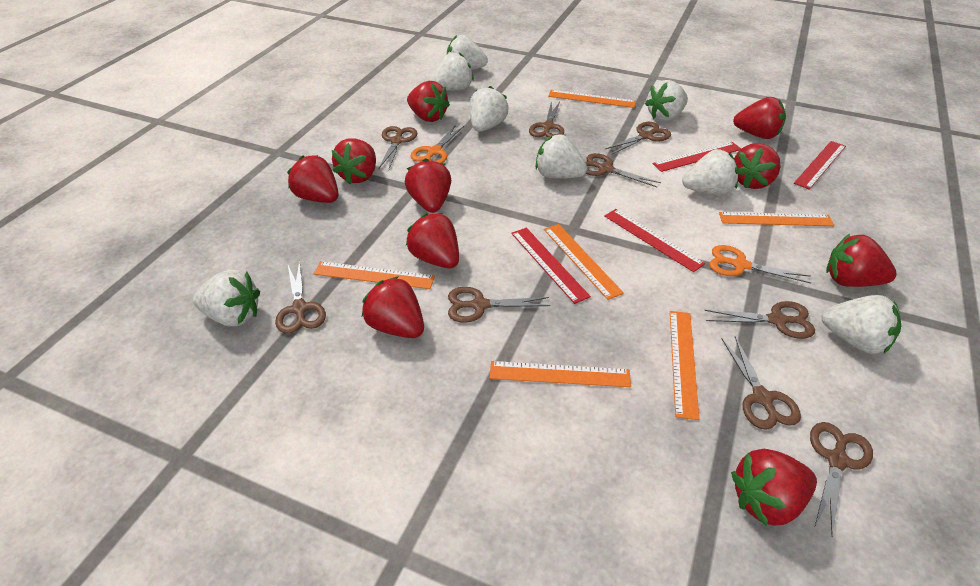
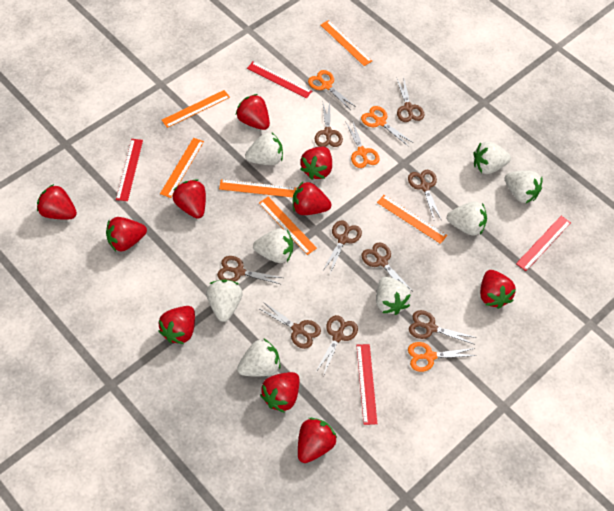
orange scissors: [410,125,464,163] [709,245,811,283] = 2 -> [308,70,356,110] [346,122,380,168] [361,106,412,146] [408,342,477,372] = 4

